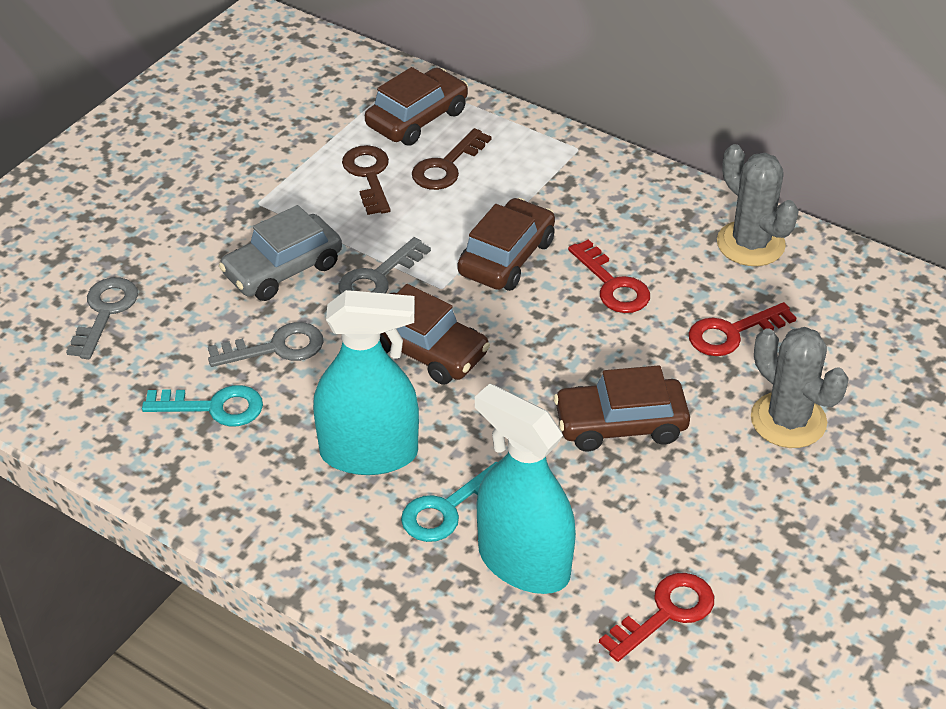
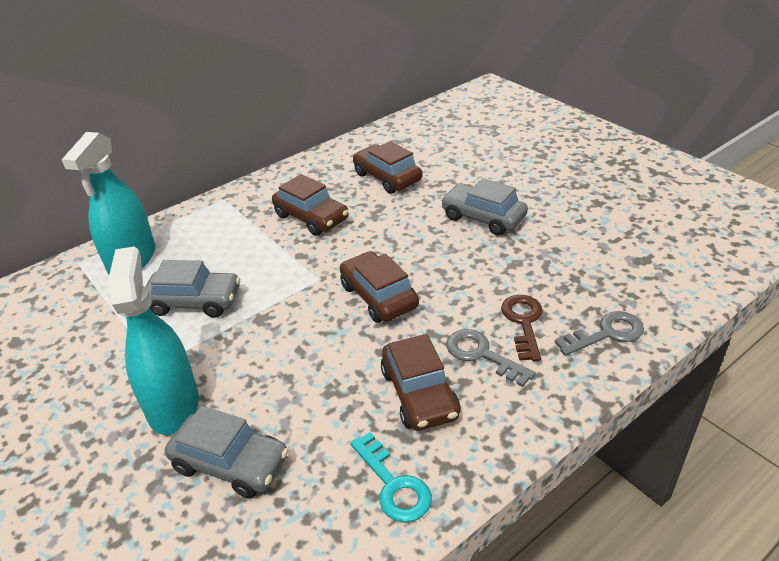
brown key: [342,145,390,215] [412,128,491,190] = 2 -> [501,295,543,361] = 1
grey cactus: [717,144,799,266] [751,327,849,448] = 2 -> none = 0
grey car: [219,205,342,301] = 1 -> [145,260,240,318] [165,406,289,499] [441,178,528,235] = 3
grey key: [66,277,138,359] [208,322,324,367] [338,237,431,294] = 3 -> [446,329,536,387] [555,311,644,356] = 2
red key: [568,239,650,313] [599,573,714,662] [688,302,796,356] = 3 -> none = 0
turquoise key: [142,385,263,426] [401,462,497,542] = 2 -> [350,432,432,523] = 1

